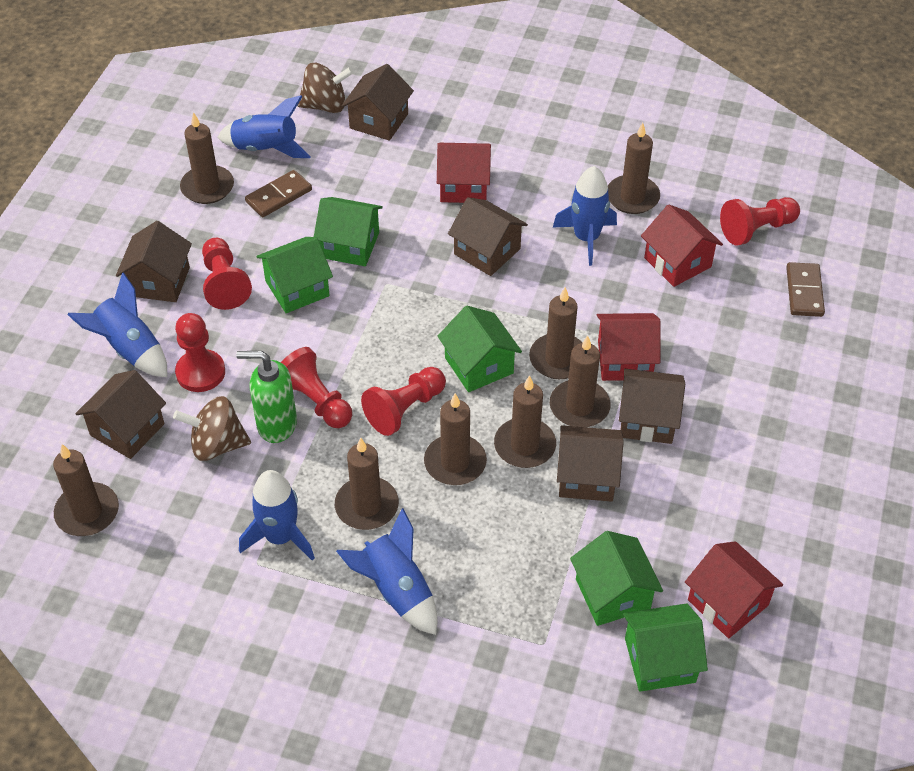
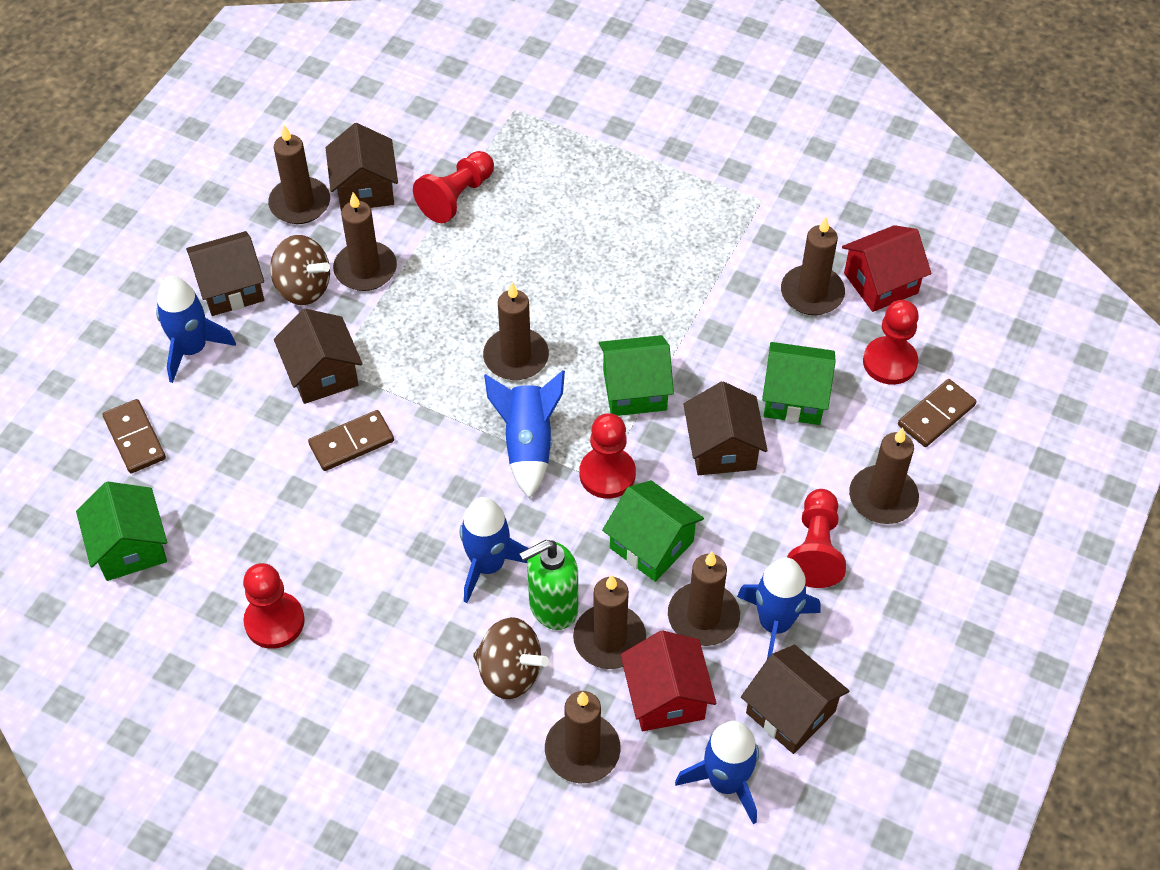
brown domino: [245,170,312,217] [786,262,825,317] = 2 -> [103,399,166,473] [308,410,394,471] [898,379,976,447] = 3
brown house: [75,370,166,459] [116,221,192,302] [342,64,414,141] [448,197,528,276] [557,425,624,502] [619,369,685,444] = 6 -> [186,231,264,316] [274,308,363,404] [326,123,398,211] [683,381,768,475] [741,645,849,754] = 5
green house: [256,237,333,313] [314,197,383,266] [437,306,522,392] [570,531,663,626] [623,603,708,692] = 5 -> [76,481,167,581] [599,335,674,416] [602,480,704,582] [762,342,836,425] = 4
red house: [437,143,491,203] [597,313,660,381] [641,204,723,287] [685,541,783,638] = 4 -> [620,630,716,731] [842,225,932,312] = 2

